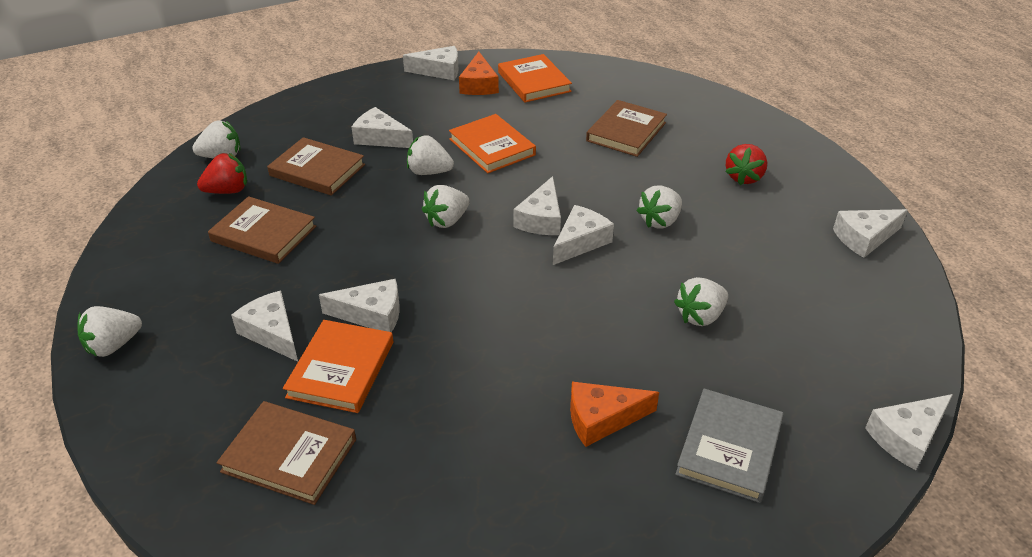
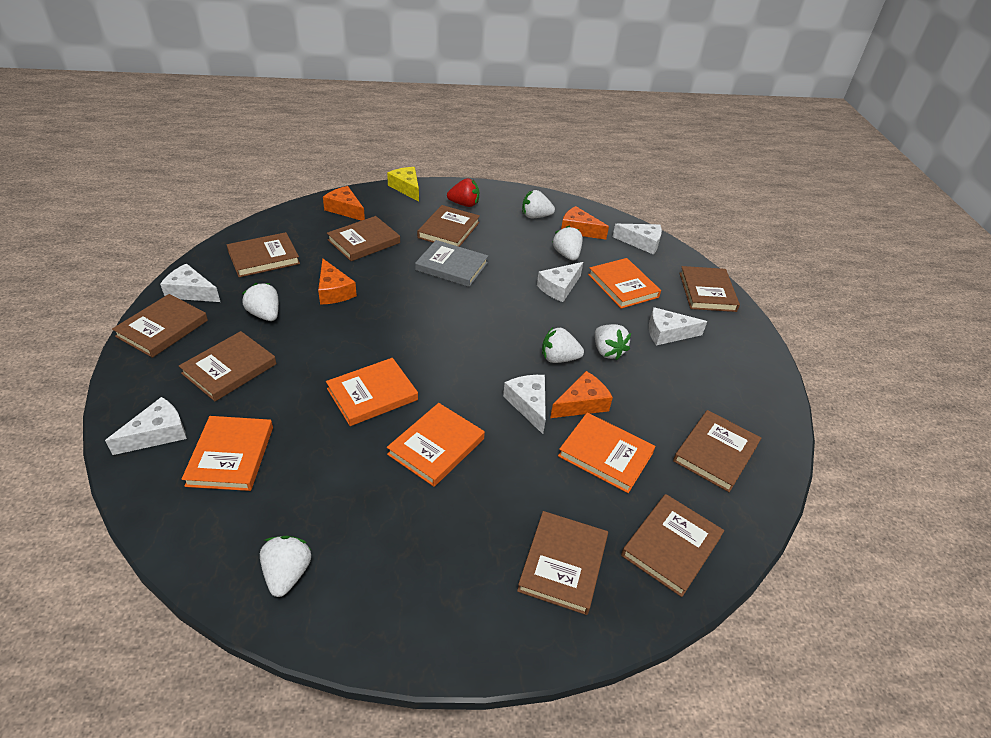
brown book: [208,196,316,264] [217,401,356,505] [267,137,365,196] [586,100,667,157] = 4 -> [112,294,208,358] [179,331,277,401] [227,232,300,277] [327,216,400,261] [417,205,480,247] [517,511,608,615] [621,494,724,597] [673,410,761,492] [679,266,740,312] = 9
orange book: [283,320,393,413] [449,114,536,173] [498,54,572,102] = 3 -> [182,416,273,491] [326,358,418,426] [387,403,485,487] [558,412,655,493] [588,258,661,309] = 5
orange cheese: [459,52,499,95] [570,382,659,447] = 2 -> [318,258,357,305] [323,186,365,221] [550,371,613,418] [561,206,609,240] = 4
red strawberry: [197,153,247,194] [725,144,767,185] = 2 -> [447,178,479,207] = 1
white cheese: [231,291,298,362] [319,279,400,332] [352,107,413,148] [403,46,458,80] [514,176,561,235] [553,205,614,265] [833,209,908,258] [865,394,953,470] = 8 -> [105,397,187,455] [160,264,220,302] [503,375,546,434] [537,262,583,302] [613,224,662,254] [649,307,707,346] = 6
yellow cheese: none = 0 -> [387,167,419,202] = 1

